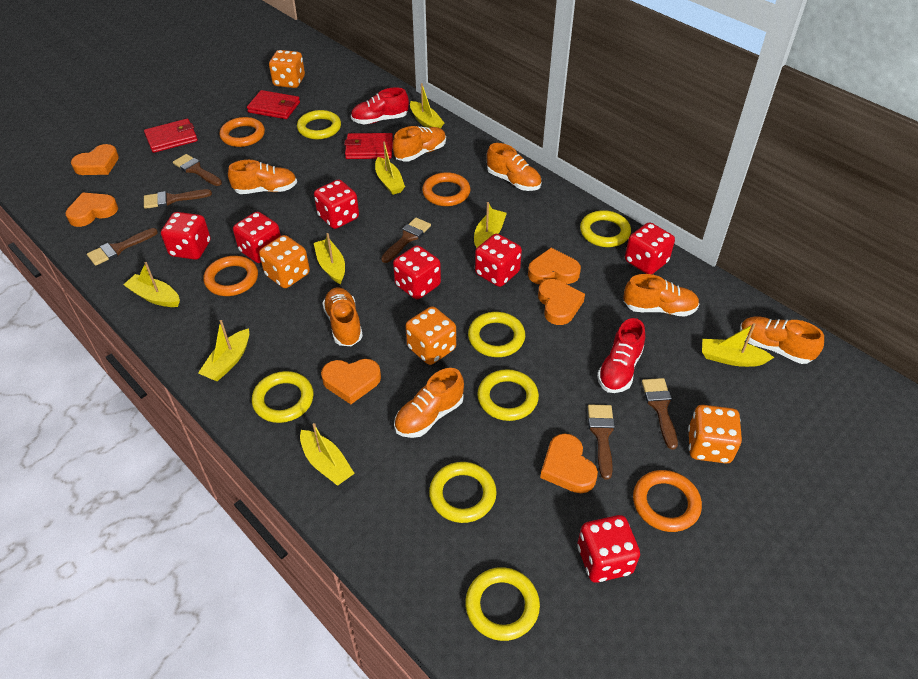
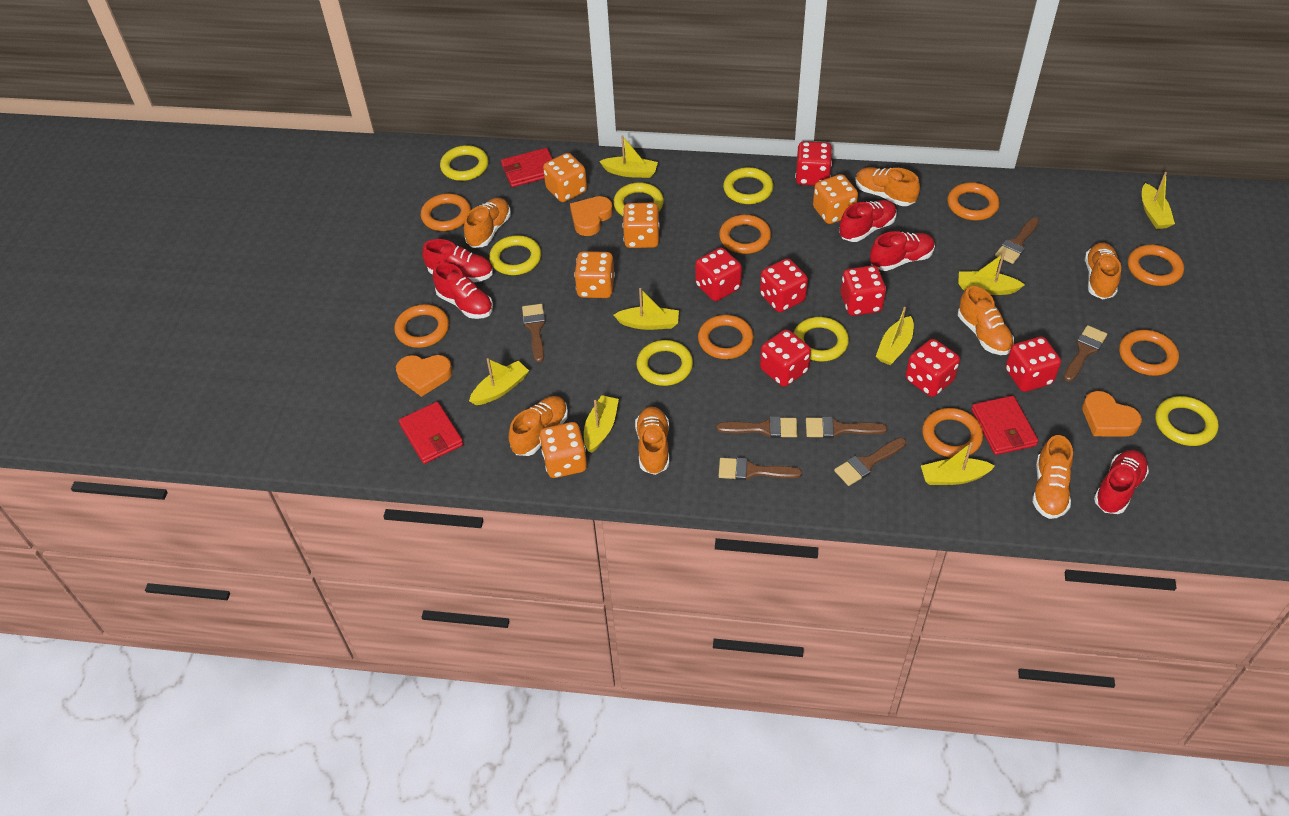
brown brush: [87,228,158,266] [144,189,212,209] [173,154,222,186] [381,217,431,263] [588,404,615,480] [642,378,678,450] = 6 -> [522,304,546,362] [717,416,797,438] [719,458,802,480] [806,417,887,438] [834,438,906,486] [995,217,1039,264] [1064,325,1107,382] = 7
orange dice: [259,235,310,288] [269,50,305,88] [405,306,456,365] [688,405,742,463] = 4 -> [539,422,587,478] [543,153,587,202] [574,251,615,298] [622,203,660,248] [813,174,858,224] = 5
orange heart: [65,192,118,227] [71,144,119,175] [321,359,381,404] [528,248,581,284] [538,279,585,325] [540,434,598,493] = 6 -> [396,355,452,397] [570,196,613,236] [1082,391,1142,437] = 3
orange ring: [204,256,258,296] [219,117,265,147] [422,172,470,206] [633,470,702,532] = 4 -> [394,304,449,348] [421,193,471,231] [698,315,754,359] [719,215,771,254] [922,408,983,458] [947,182,1000,220] [1119,330,1179,376] [1128,245,1184,286] = 8
red shoe: [351,87,409,124] [597,318,645,393] = 2 -> [422,239,493,282] [433,263,493,319] [839,200,897,242] [870,231,935,271] [1094,450,1149,514] = 5

